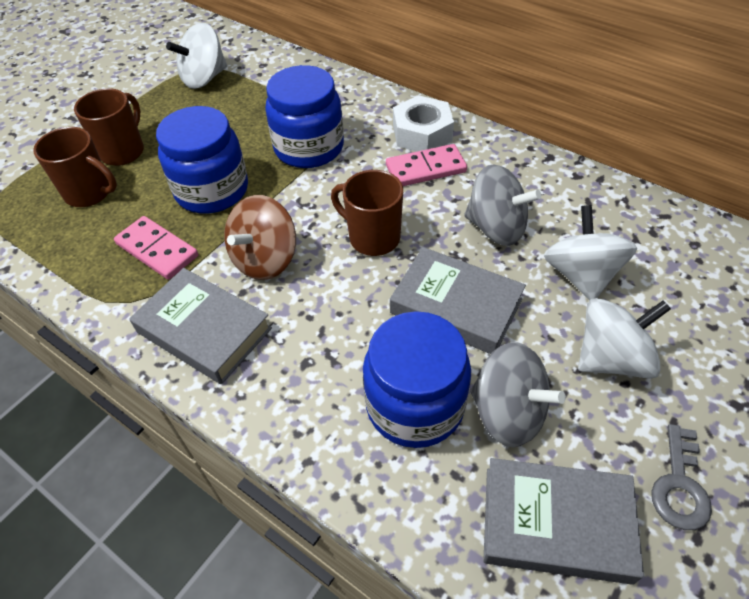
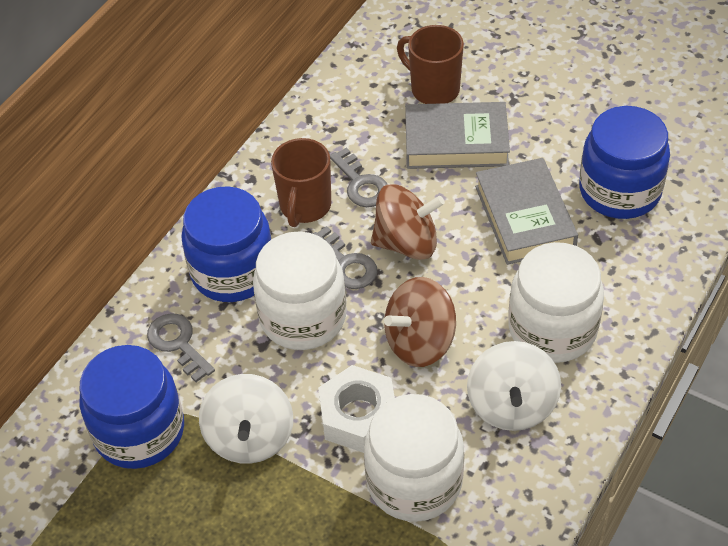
brown mug: [33,127,117,207] [74,88,144,166] [331,170,403,256] = 3 -> [271,138,331,227] [397,25,464,104] = 2
brown spinning top: [224,195,296,280] = 1 -> [371,184,445,260] [384,277,456,367] = 2
grey book: [129,268,272,384] [390,247,526,354] [483,458,644,585] = 3 -> [405,102,510,169] [475,158,578,265] = 2
grey key: [651,424,712,530] = 1 -> [147,313,215,382] [313,226,377,289] [330,147,387,207] = 3
grey spinning top: [464,164,541,246] [470,342,566,447] = 2 -> none = 0
pink domino: [114,216,198,280] [386,144,467,186] = 2 -> none = 0
white jar: none = 0 -> [253,231,347,350] [364,394,464,522] [508,242,604,363] = 3
white spinning top: [166,23,227,89] [544,205,637,300] [578,298,671,379] = 3 -> [199,374,293,464] [467,341,561,431] = 2

